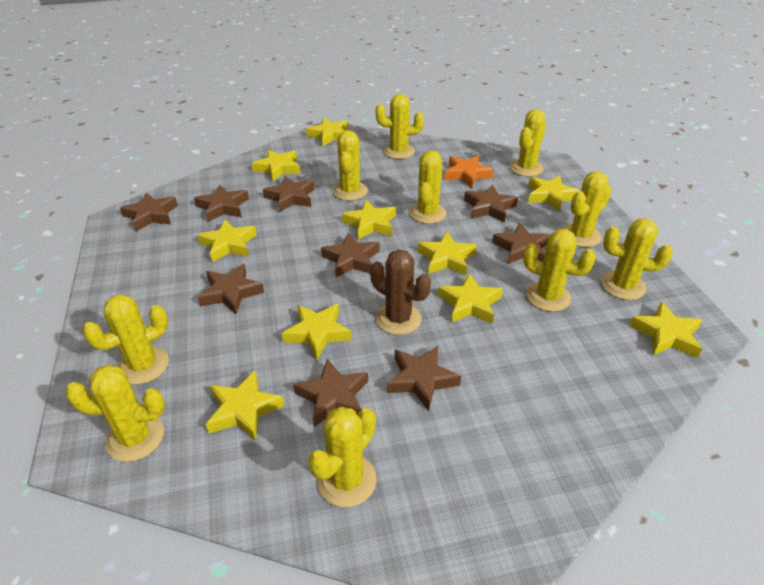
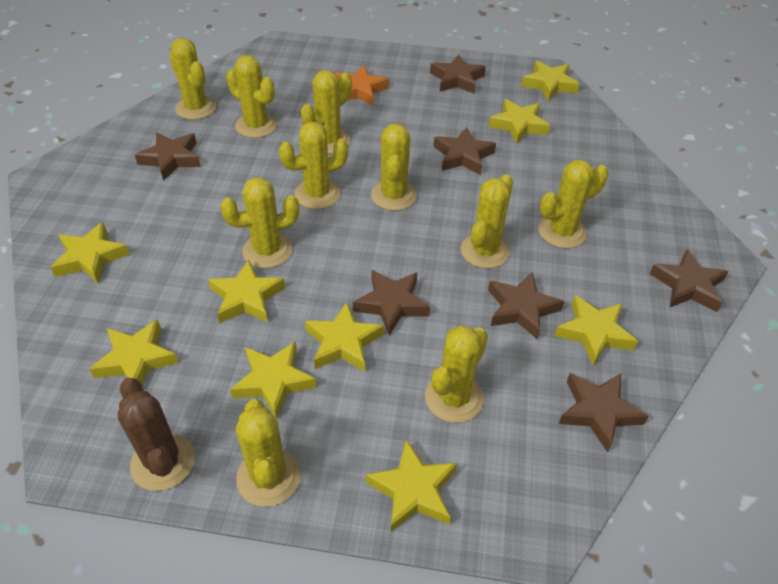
brown star: [120,193,178,231] [194,184,249,222] [198,264,264,314] [263,176,314,212] [293,358,368,427] [321,233,380,277] [387,346,461,411] [464,185,518,223] [492,223,550,264] = 9 -> [135,132,201,181] [353,270,430,336] [430,54,486,94] [433,127,496,175] [488,272,564,340] [559,373,649,453] [650,249,728,312] = 7
yellow star: [197,219,257,262] [206,370,285,441] [252,149,301,181] [282,304,352,359] [306,118,348,146] [342,200,396,240] [418,232,477,275] [438,273,503,324] [528,175,580,212] [629,302,702,358] = 10 -> [50,222,130,283] [89,319,179,385] [208,259,285,323] [230,341,317,419] [305,302,384,372] [366,439,457,532] [489,99,550,144] [521,60,580,101] [554,295,638,365] = 9

